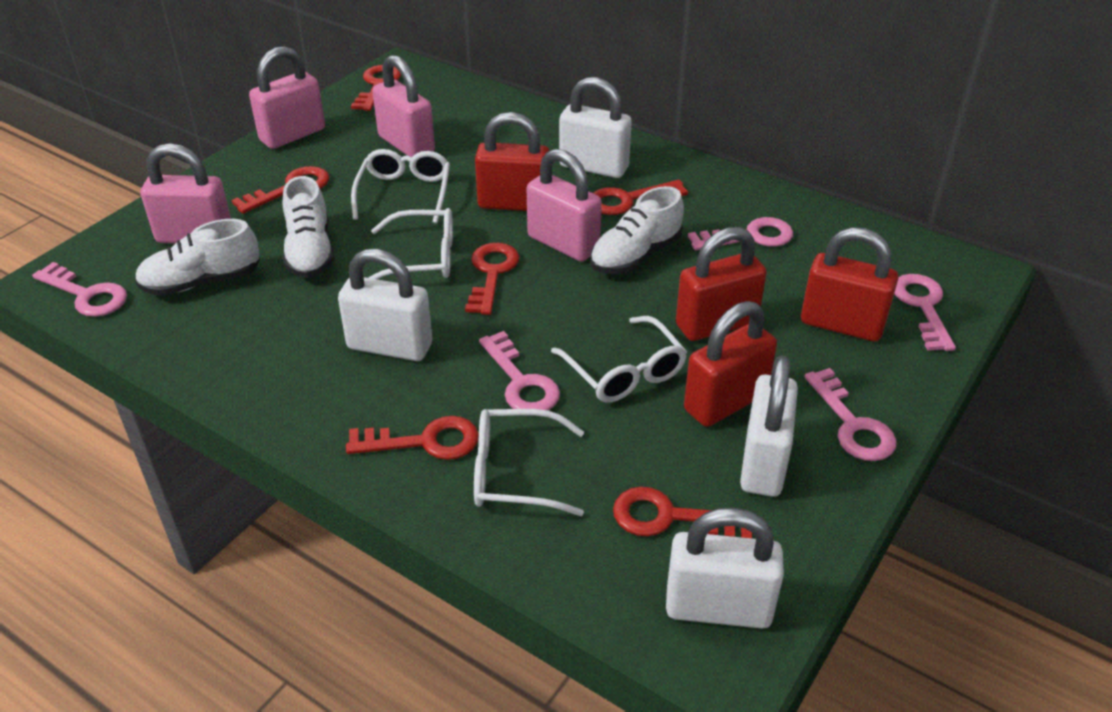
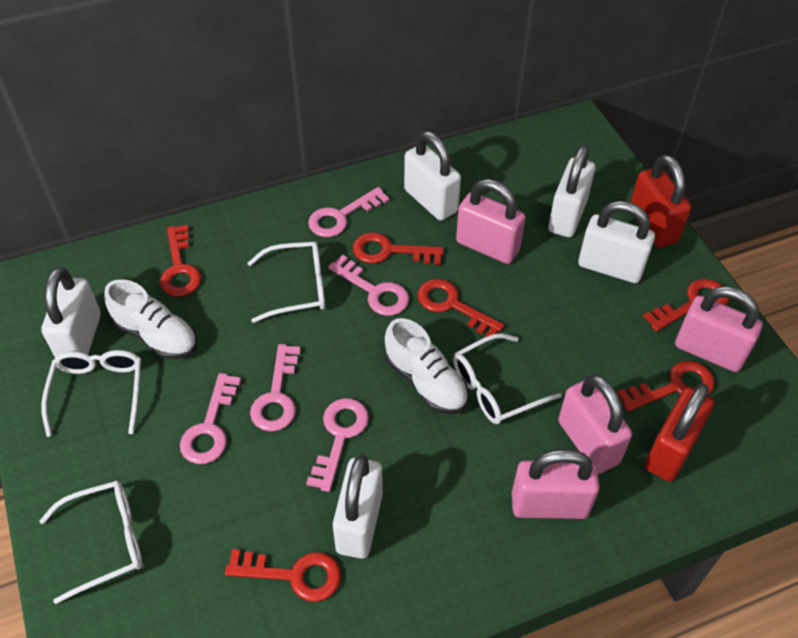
red padlock: [475,112,549,211] [676,227,767,341] [684,301,777,427] [801,227,898,341] = 4 -> [630,155,691,248] [645,383,714,482] = 2
white padlock: [338,249,432,361] [559,77,632,178] [666,508,784,629] [740,356,798,497] = 4 -> [41,267,101,357] [333,455,383,559] [404,131,461,221] [548,145,595,237] [578,201,655,283] = 5
white shoe: [135,219,260,296] [282,176,334,278] [590,186,684,274] = 3 -> [104,279,197,359] [384,318,469,414] = 2

